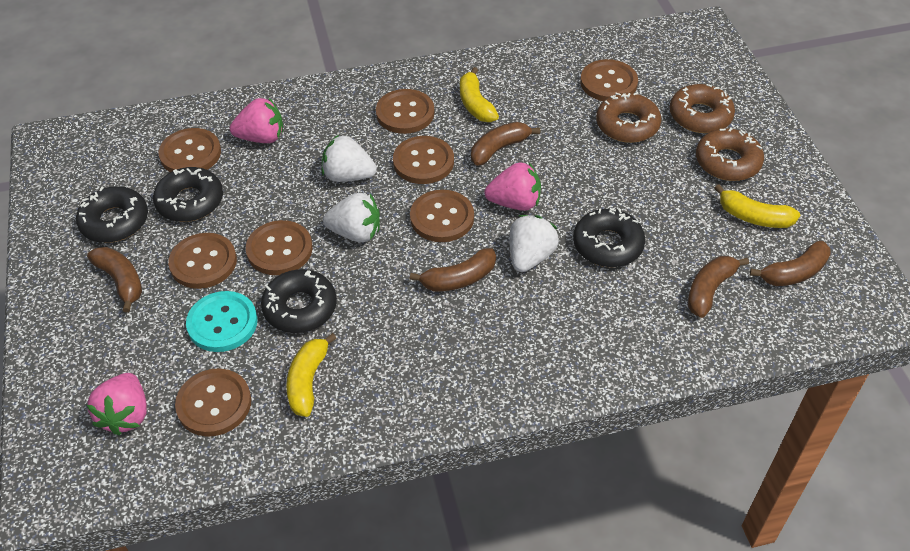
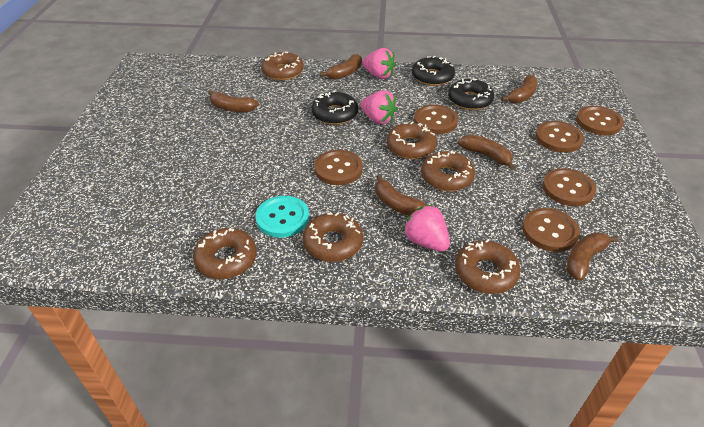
black donut: [76,186,148,243] [153,167,223,222] [261,269,337,333] [573,208,645,267] = 4 -> [312,90,358,125] [412,56,455,86] [448,78,494,110] = 3
brown banana: [87,247,142,313] [410,248,496,291] [471,122,540,166] [688,256,749,318] [750,241,831,286] = 5 -> [208,90,259,112] [320,54,362,80] [375,175,427,216] [458,135,515,170] [501,75,538,104] [567,232,619,281] = 6
brown button: [159,128,221,172] [168,233,237,289] [175,368,251,437] [246,220,313,275] [376,89,435,134] [393,136,454,184] [410,190,474,242] [580,59,638,101] = 8 -> [314,150,363,185] [414,105,458,134] [522,208,580,252] [536,121,584,153] [542,168,596,206] [576,106,624,135] = 6
brown donut: [596,92,661,143] [670,84,735,133] [696,127,764,181] = 3 -> [193,228,257,279] [261,51,304,80] [303,212,363,262] [386,121,437,159] [421,151,475,191] [455,239,521,294] = 6
white strawberry: [322,135,377,182] [323,193,380,242] [509,215,559,272] = 3 -> none = 0
yellow banana: [286,333,337,417] [460,67,499,122] [714,184,800,228] = 3 -> none = 0

